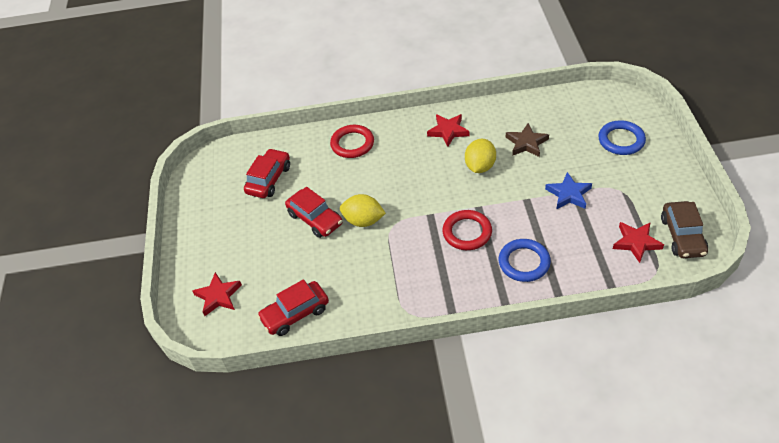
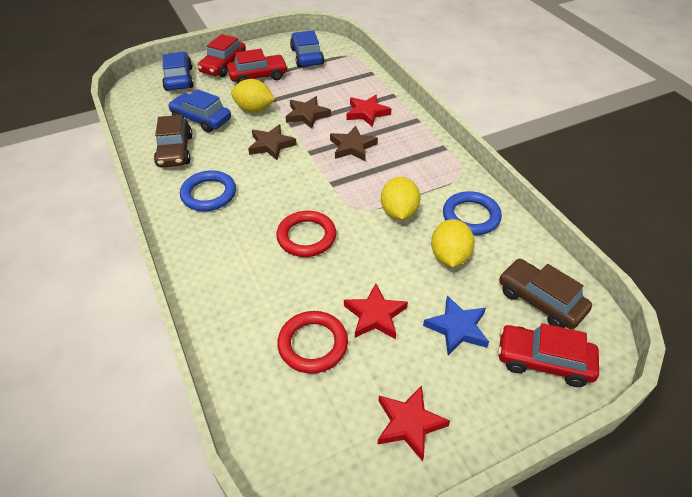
blue car: none = 0 -> [162,52,194,91] [168,89,231,133] [290,30,324,67] = 3
brown car: [661,201,708,258] = 1 -> [154,115,192,167] [499,259,592,329] = 2
brown star: [506,123,549,157] = 1 -> [248,124,297,160] [286,96,331,129] [330,126,378,161] = 3
yellow lemon: [340,194,386,227] [465,139,496,173] = 2 -> [231,79,275,112] [381,177,420,220] [431,219,475,267] = 3

